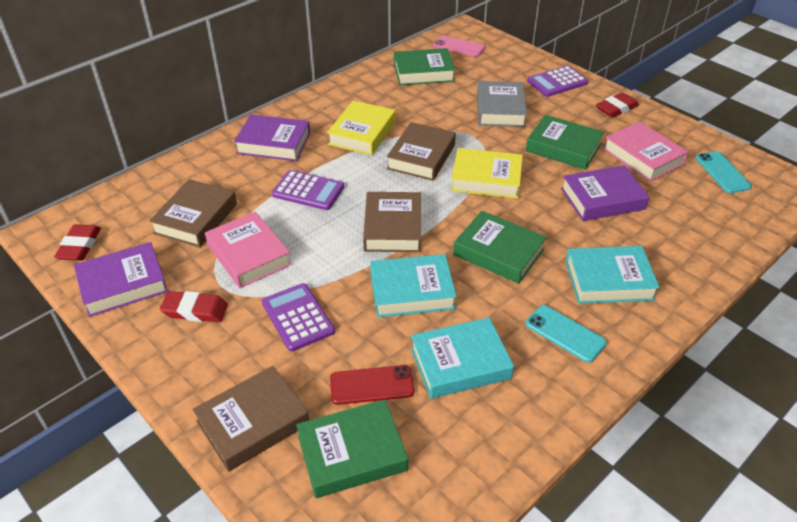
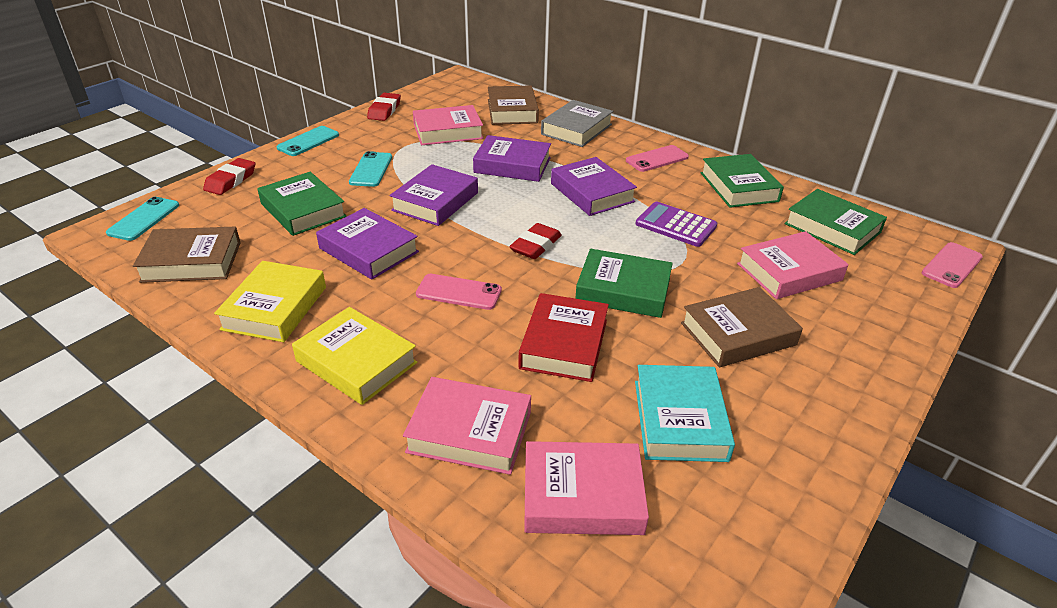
brown book: [149,179,237,247] [192,366,309,472] [363,192,421,252] [387,122,456,181] = 4 -> [133,227,241,283] [488,85,539,125] [681,287,803,367] = 3
pink book: [205,211,292,288] [603,121,688,182] = 2 -> [403,377,531,475] [413,105,483,145] [524,441,649,535] [737,231,849,299] = 4
pink phone: [433,35,485,57] = 1 -> [416,274,502,310] [626,145,689,172] [922,242,983,288] = 3
purple book: [74,242,168,317] [234,114,310,161] [561,165,650,221] = 3 -> [316,208,419,280] [390,164,478,226] [473,135,551,182] [551,157,637,216] = 4
purple calculator: [262,283,335,352] [272,170,344,210] [527,65,588,97] = 3 -> [635,202,717,247] = 1
red book: none = 0 -> [518,293,609,382] = 1
red phone: [330,365,414,405] = 1 -> none = 0
turquoise book: [370,254,457,317] [411,317,514,399] [565,246,660,304] = 3 -> [635,365,735,462] = 1
turquoise phone: [525,305,607,363] [696,151,752,193] = 2 -> [106,197,179,241] [276,126,339,156] [349,151,392,187] = 3

